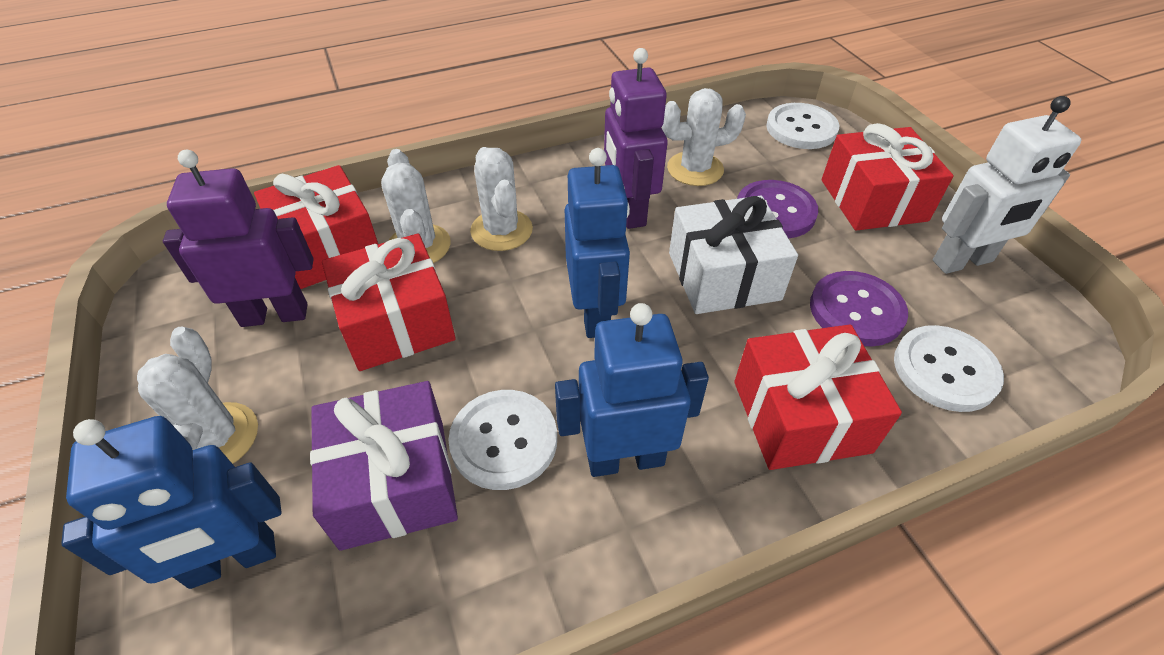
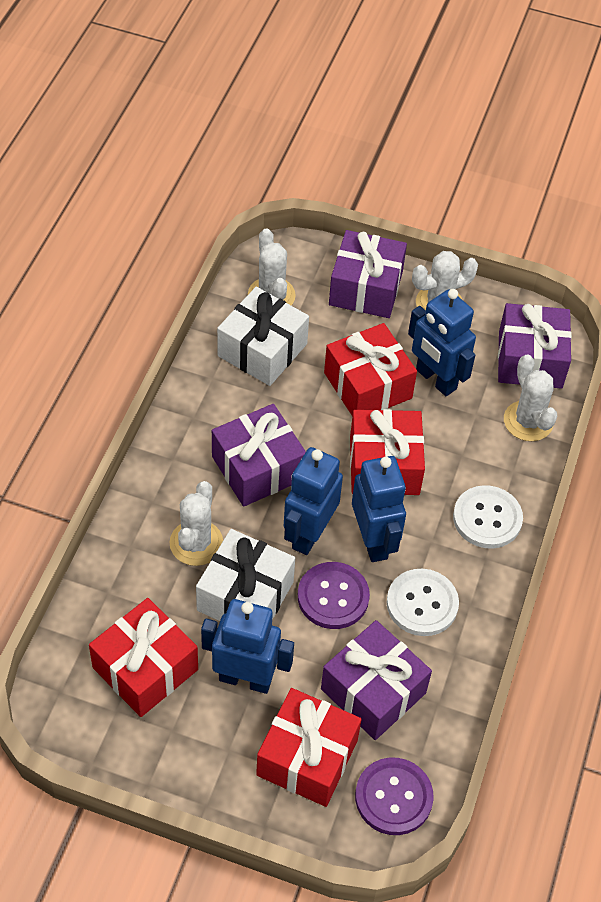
blue robot: [61,416,282,589] [555,303,709,477] [565,148,630,338] = 3 -> [201,599,294,694] [284,447,343,555] [352,456,406,562] [408,289,476,396] = 4
purple gift: [310,381,458,551] = 1 -> [212,404,306,507] [321,620,432,740] [329,230,407,318] [498,303,572,389] = 4
purple robot: [163,150,314,327] [604,48,668,229] = 2 -> none = 0
white button: [448,390,557,490] [766,103,839,149] [894,325,1004,412] = 3 -> [387,569,459,636] [453,485,523,549] = 2
white gift: [669,196,798,314] = 1 -> [196,529,295,621] [217,287,309,386] = 2
white robot: [933,96,1081,274] = 1 -> none = 0

